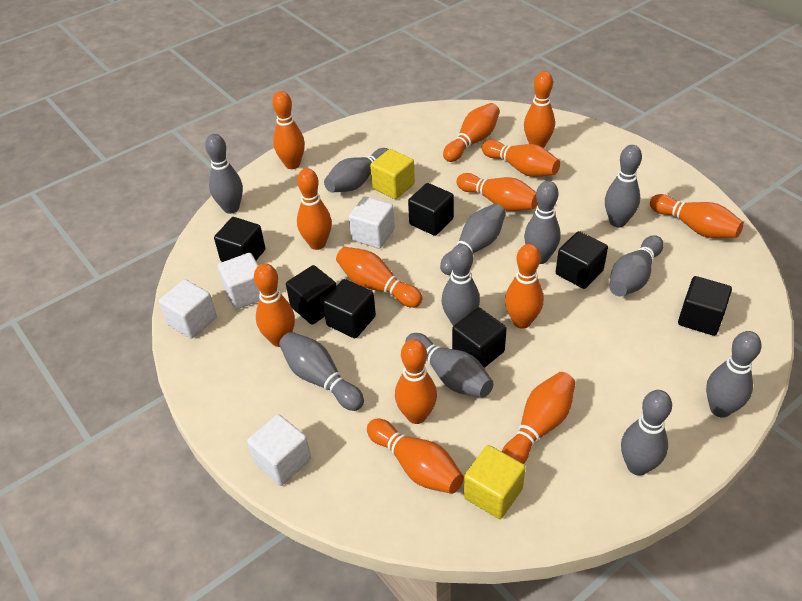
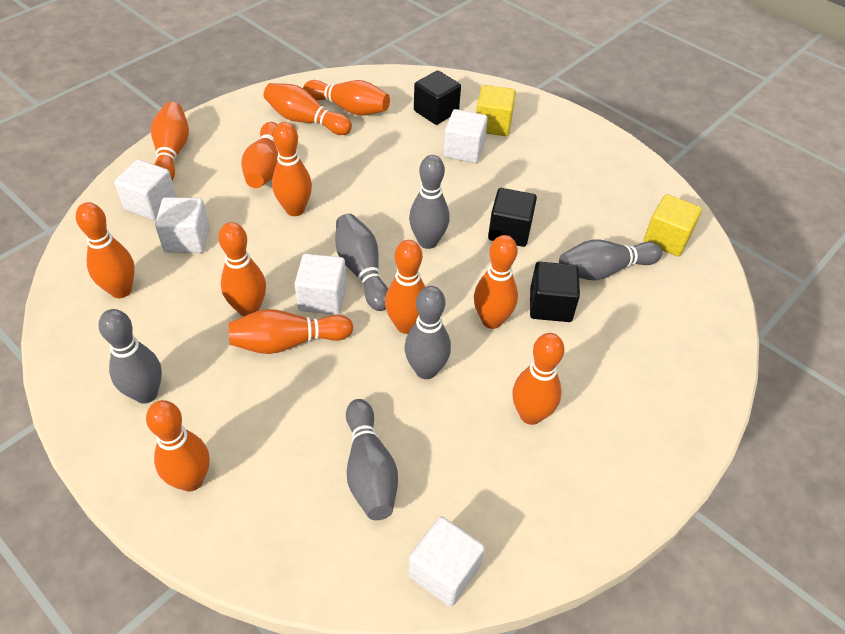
black cube: [214,217,265,262] [286,265,336,325] [323,279,376,338] [408,183,454,236] [452,308,507,368] [556,231,608,289] [678,276,732,336] = 7 -> [414,70,461,125] [488,188,537,247] [530,262,580,322] = 3
grey bowling pin: [205,134,243,214] [279,332,364,411] [324,148,389,192] [405,333,494,398] [440,203,506,275] [441,244,480,326] [524,181,561,264] [605,145,642,228] [609,235,664,297] [621,390,672,476] [706,331,762,418] = 11 -> [98,309,162,404] [336,213,388,311] [346,399,398,520] [404,286,451,379] [409,155,450,249] [559,239,662,280] = 6
orange bowling pin: [254,263,295,347] [272,91,305,169] [297,168,332,250] [336,247,423,308] [367,419,464,494] [395,339,437,424] [443,103,500,162] [456,173,538,211] [482,140,560,177] [502,372,576,464] [505,244,544,329] [524,71,555,148] [650,194,744,238] = 13 -> [76,202,135,298] [146,400,210,492] [151,102,189,180] [218,222,266,317] [229,309,353,354] [241,122,278,188] [263,83,352,135] [272,122,312,216] [303,80,390,116] [385,240,425,334] [474,235,518,329] [512,333,564,425] = 12
white cube: [159,279,217,339] [218,253,260,309] [247,414,311,486] [349,196,395,249] = 4 -> [114,159,176,220] [155,197,210,253] [294,254,347,315] [408,517,485,607] [443,109,488,163] = 5

